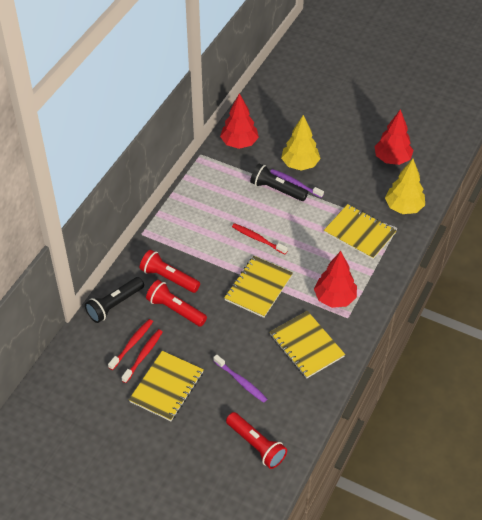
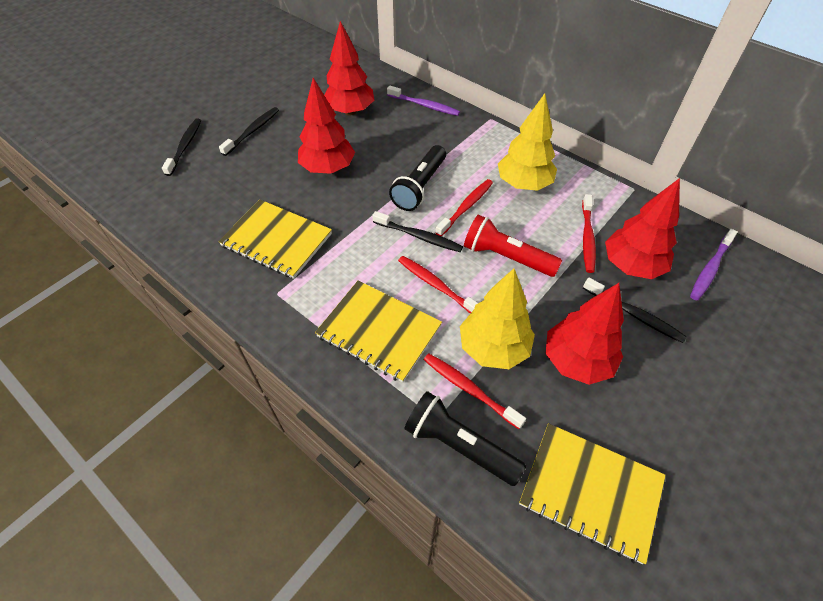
black toothbrush: none = 0 -> [162,118,201,176] [219,107,279,156] [372,211,463,252] [583,278,687,343] = 4
red flashlight: [139,250,200,293] [146,280,207,327] [226,412,287,469] = 3 -> [464,215,562,277] = 1
red toothbrush: [108,319,153,370] [121,329,163,383] [232,223,288,254] = 3 -> [398,256,478,313] [424,353,526,429] [435,179,493,236] [582,194,596,273] = 4
red tree: [220,93,259,149] [314,251,357,308] [375,109,414,165] = 3 -> [298,78,355,174] [324,21,374,115] [546,283,624,385] [605,178,680,279] = 4
yellow notebook: [129,351,204,421] [224,256,293,318] [270,311,345,379] [324,204,397,260] = 4 -> [218,200,332,279] [315,280,442,383] [519,423,666,564] = 3

